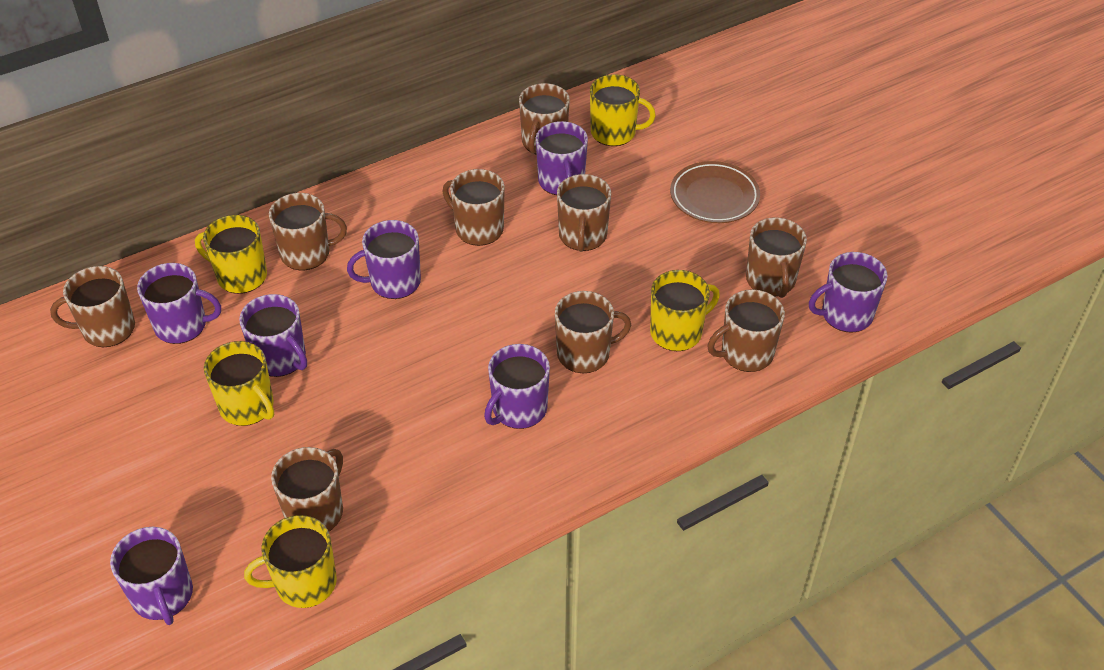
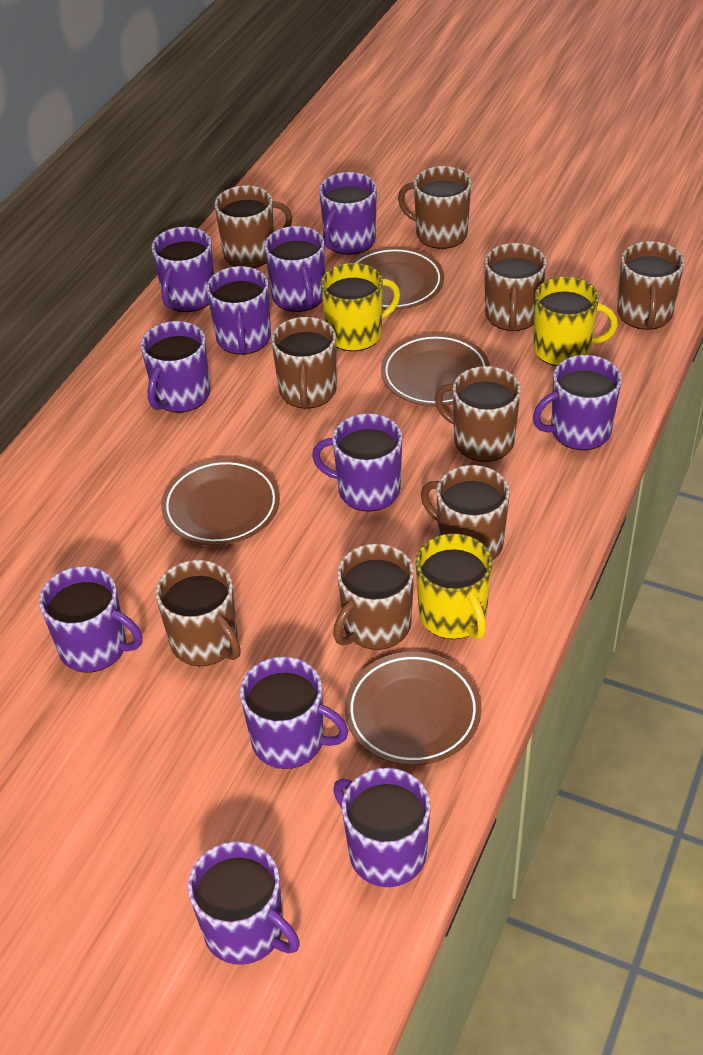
brown plate: [670,161,760,223] = 1 -> [161,458,280,545] [345,652,481,766] [350,246,444,310] [381,333,490,406] = 4
purple mug: [110,527,193,625] [137,263,221,344] [239,294,307,377] [347,220,421,299] [484,344,550,429] [536,121,588,195] [809,252,888,333] = 7 -> [39,566,142,673] [141,321,210,412] [151,227,214,312] [188,841,300,965] [206,266,271,355] [240,657,349,769] [264,226,325,312] [312,413,402,512] [319,172,377,255] [333,768,431,887] [533,355,622,450] = 11
yellow mug: [195,215,267,294] [204,341,274,426] [244,515,337,608] [590,74,656,146] [650,270,720,351] = 5 -> [321,263,400,351] [416,533,492,640] [534,276,618,366] = 3

